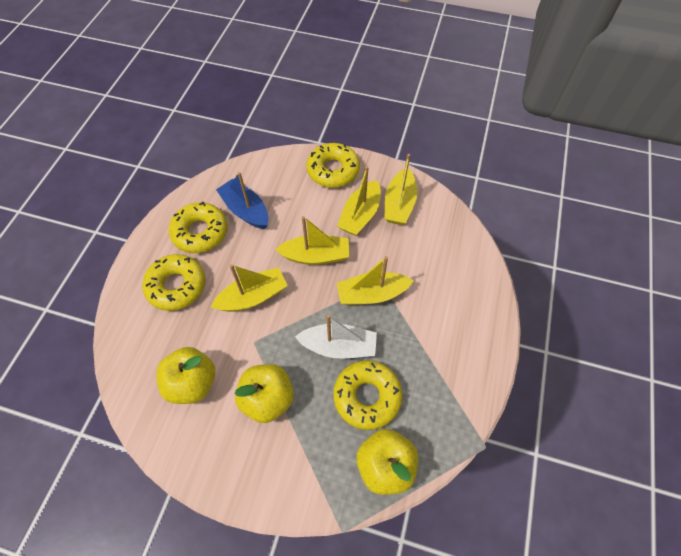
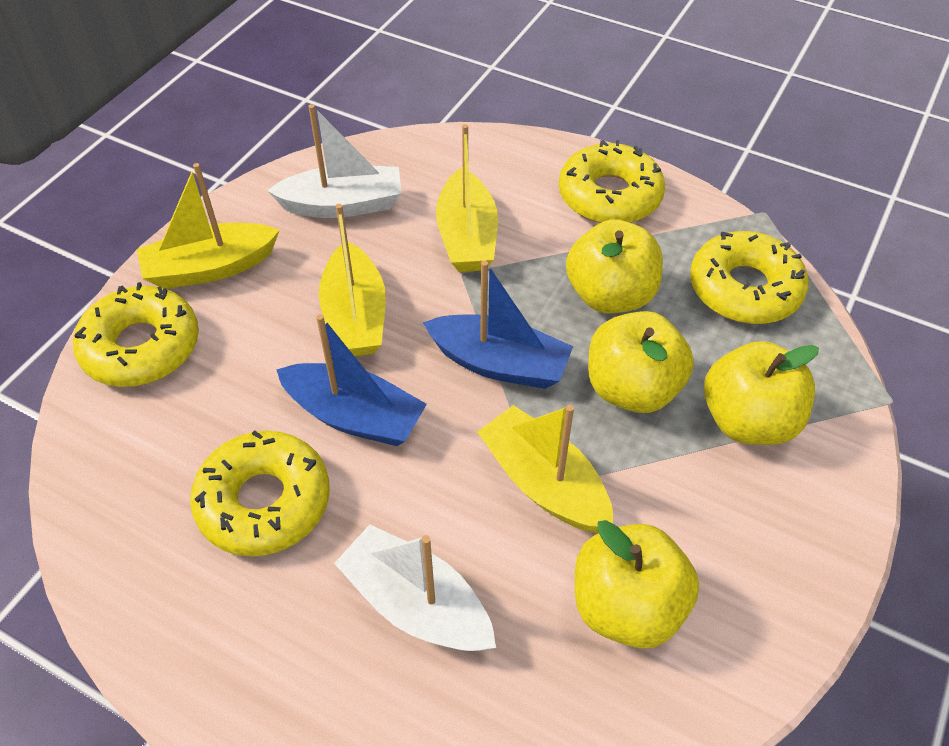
blue boat: [216,172,269,229] = 1 -> [276,314,427,446] [423,261,573,389] = 2
white boat: [295,314,377,359] = 1 -> [267,104,402,218] [334,524,496,651] = 2
yellow apple: [156,347,215,404] [235,364,294,423] [356,429,418,495] = 3 -> [566,219,663,313] [575,520,699,649] [588,311,694,413] [704,341,819,445] = 4
yellow boat: [211,264,288,312] [275,216,349,265] [337,166,381,236] [337,256,414,305] [385,154,417,225] = 5 -> [137,163,280,289] [319,204,386,356] [436,124,498,272] [477,405,613,533] = 4

